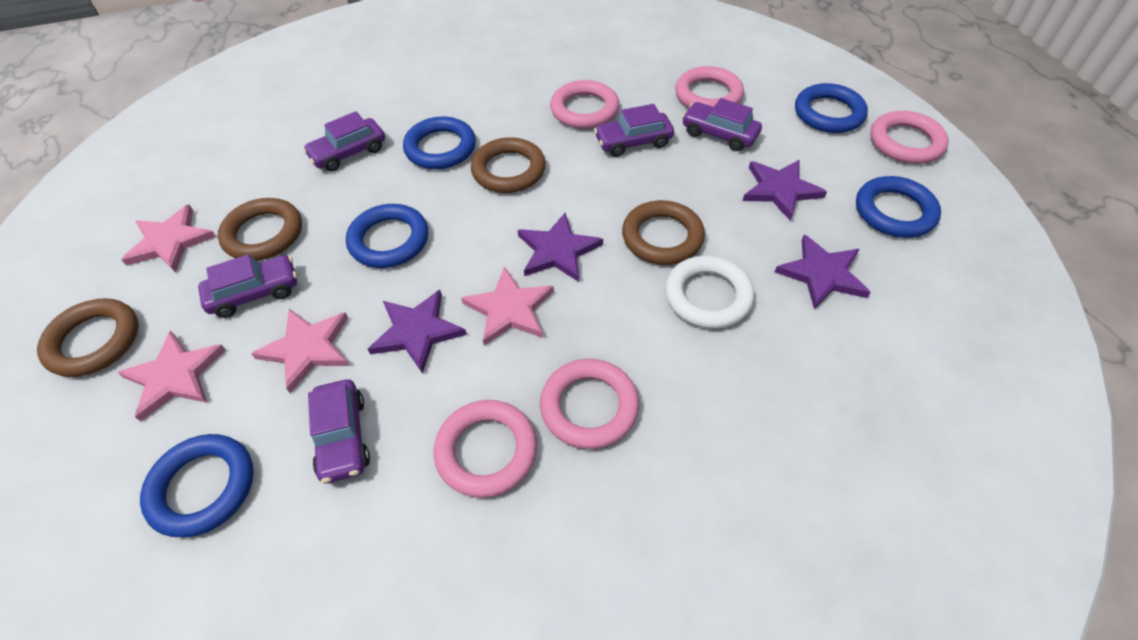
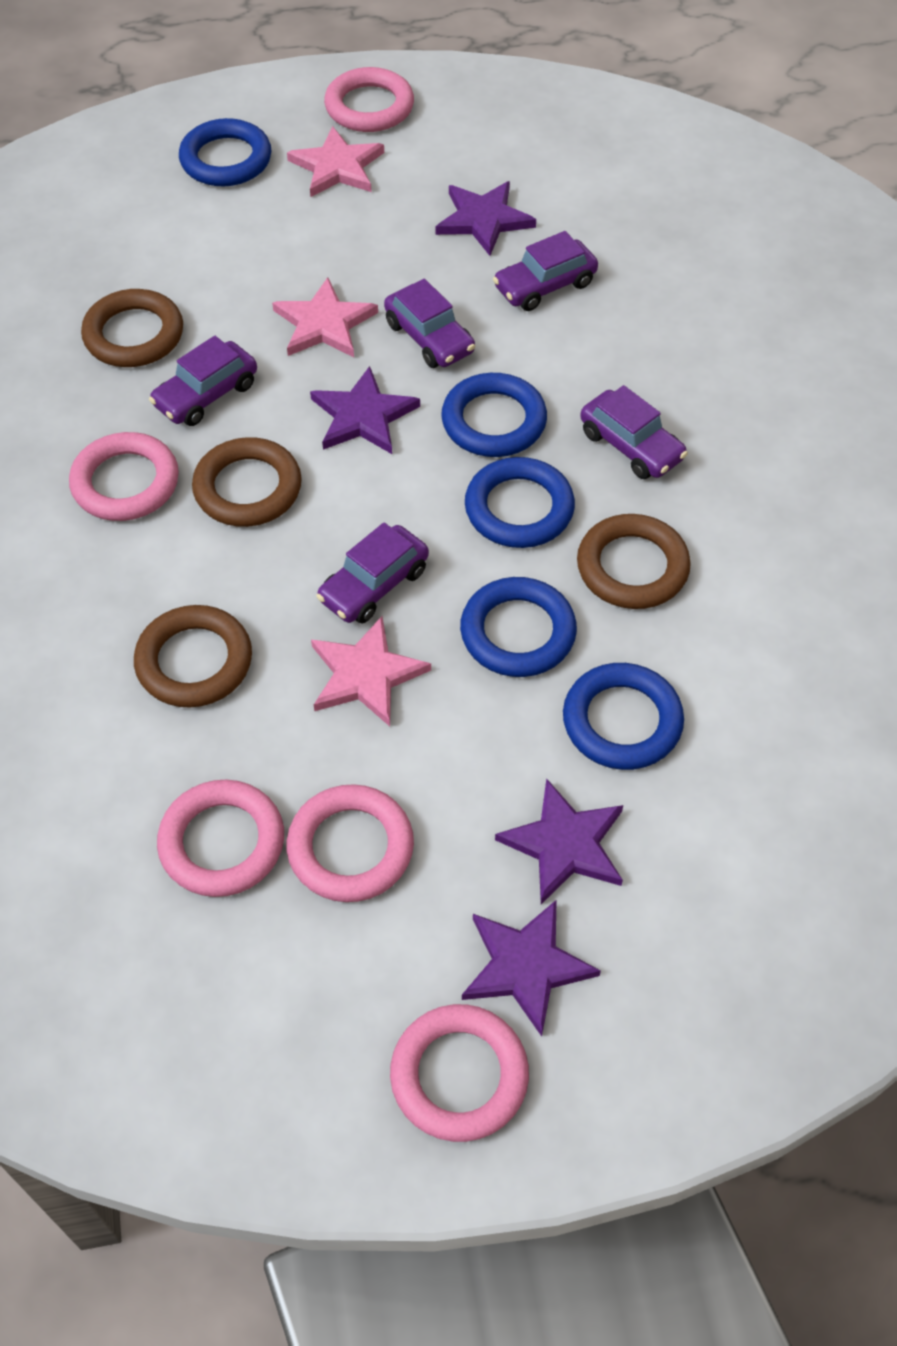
pink star: [117,331,226,422] [121,204,216,273] [251,309,350,393] [461,266,554,346] = 4 -> [272,277,378,357] [287,126,384,197] [311,616,431,726] = 3
white ring: [665,256,755,329] = 1 -> none = 0

